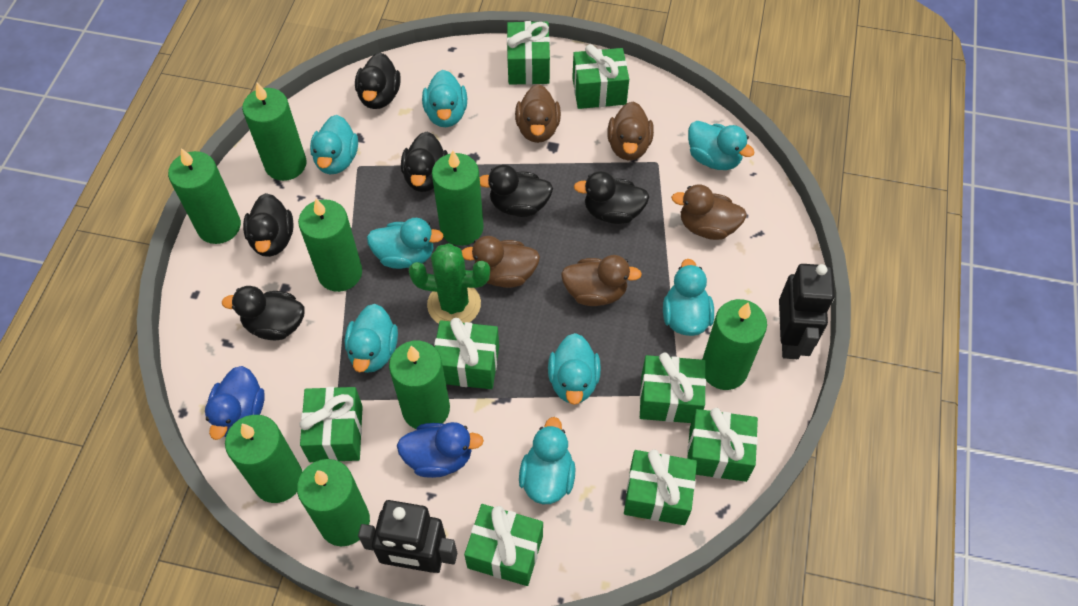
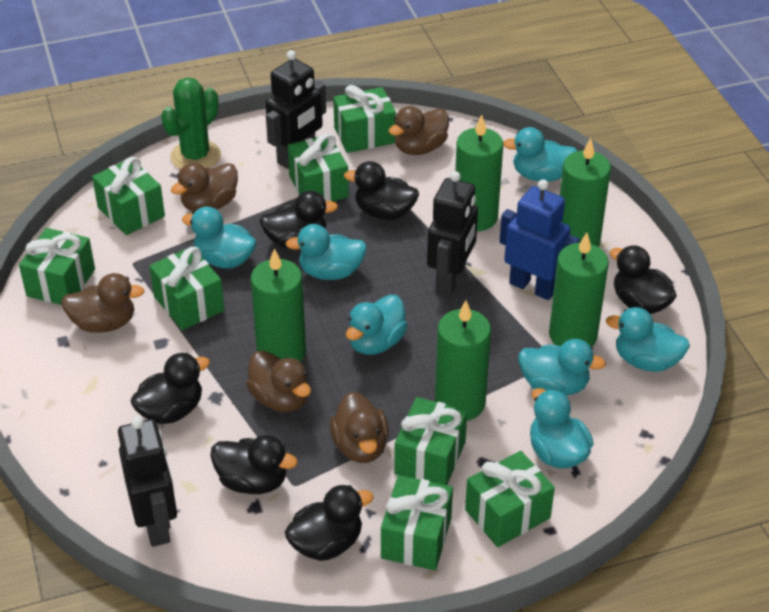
black robot: [358,500,457,573] [779,264,834,359] = 2 -> [118,416,177,547] [266,50,326,169] [427,171,478,295] = 3
blue duck: [205,366,265,440] [397,422,484,478] = 2 -> none = 0
blue robot: none = 0 -> [499,179,580,300] = 1
green candle: [168,148,241,244] [225,415,302,503] [242,83,307,181] [297,459,370,546] [298,199,362,292] [389,341,450,429] [432,150,484,246] [702,299,767,390] = 8 -> [251,248,306,362] [435,300,491,421] [455,115,503,231] [549,232,609,346] [560,138,611,247] = 5
turquoise duck: [310,115,358,175] [345,304,398,373] [367,218,444,269] [422,70,467,127] [519,417,576,504] [548,333,601,405] [663,259,714,336] [688,121,755,170] = 8 -> [182,206,257,268] [286,224,367,280] [346,295,408,355] [503,127,577,182] [518,339,606,396] [530,388,594,469] [606,307,690,372] = 7

